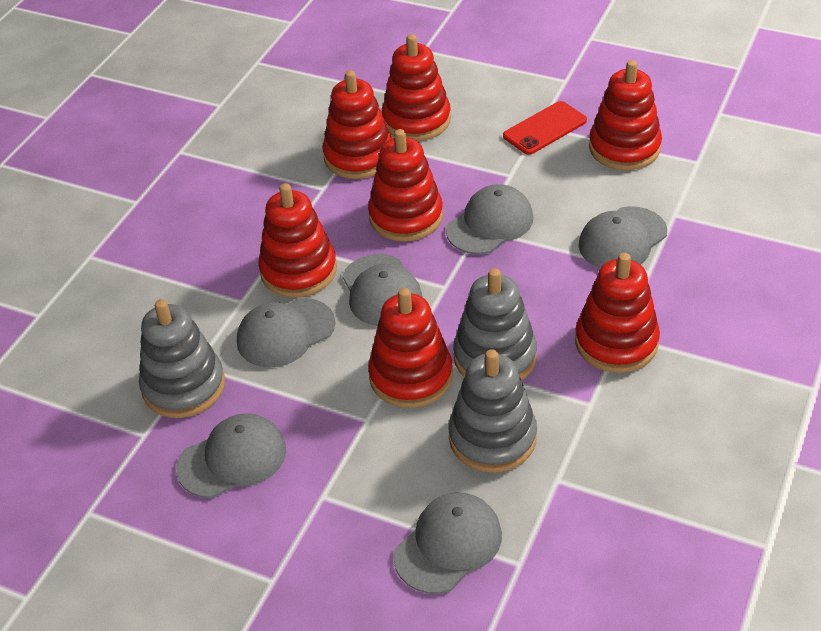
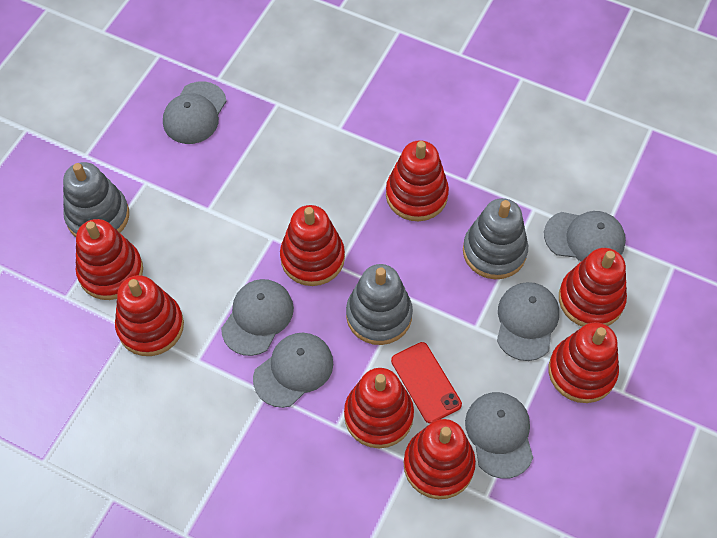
red stacking toy: [258,183,337,297] [322,70,392,179] [368,129,443,242] [368,288,453,408] [382,34,451,141] [575,253,660,373] [589,60,662,170] = 7 -> [76,219,143,300] [115,275,184,356] [280,205,345,286] [344,368,414,448] [386,140,449,221] [404,419,476,499] [549,322,619,403] [559,248,627,327] = 8

